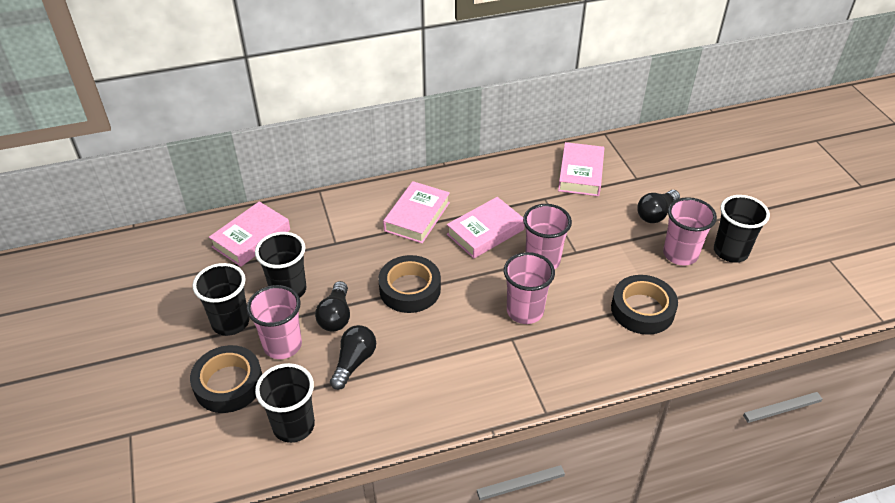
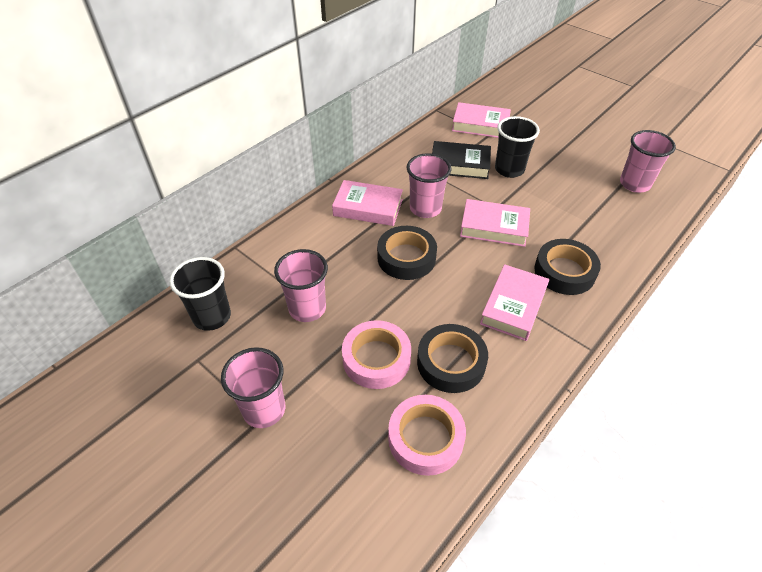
black book: none = 0 -> [432,141,491,179] = 1
black cup: [192,263,250,336] [255,232,307,298] [255,363,315,443] [714,195,770,263] = 4 -> [169,257,231,331] [495,116,540,178] = 2
black light bulb: [315,281,350,332] [330,325,376,390] [637,190,680,223] = 3 -> none = 0
pink tape: none = 0 -> [342,320,411,389] [388,395,466,476] = 2

